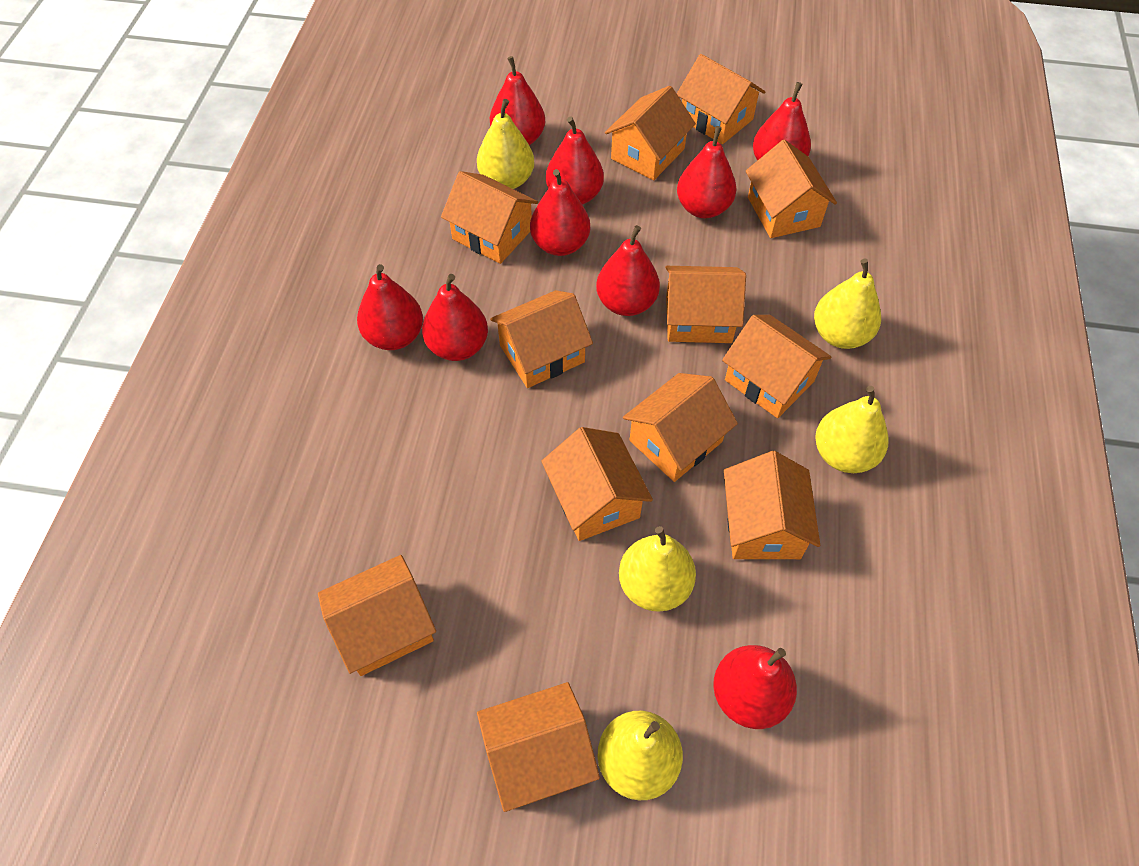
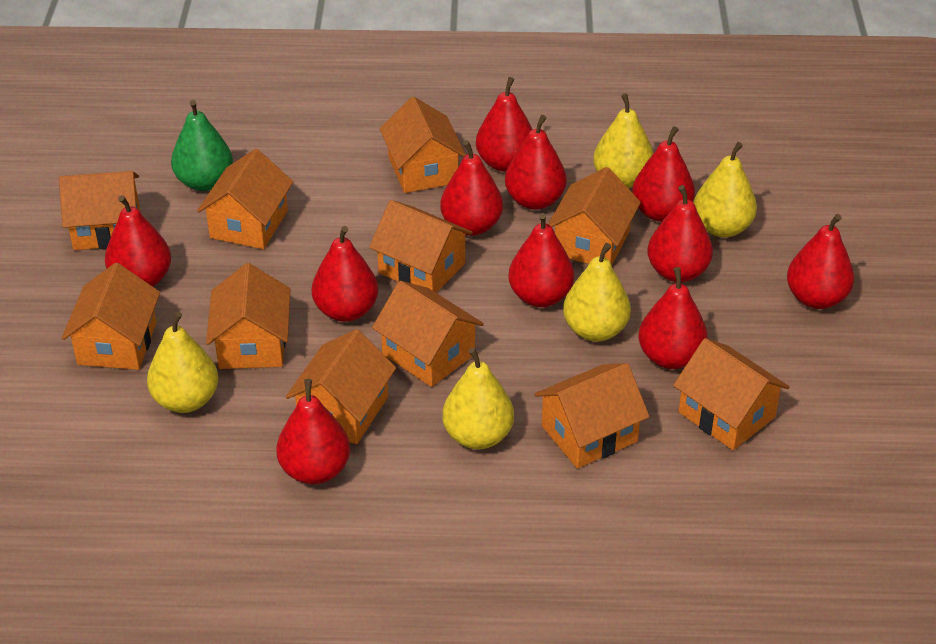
green pear: none = 0 -> [171,100,233,191] = 1
orange house: [318,555,436,676] [441,171,538,264] [477,682,600,812] [490,290,593,388] [541,427,653,541] [605,86,696,180] [623,373,738,482] [665,266,746,343] [677,54,765,144] [722,315,831,418] [724,451,820,559] [746,140,837,238] = 12 -> [59,171,140,250] [61,263,160,370] [197,149,293,249] [206,263,290,369] [286,329,396,444] [369,200,473,293] [372,281,484,387] [380,97,466,193] [535,363,650,469] [548,167,641,265] [673,338,790,450] = 11
red pear: [357,264,423,350] [422,274,488,361] [490,56,545,145] [530,169,590,256] [546,117,604,205] [596,225,660,316] [677,126,737,218] [713,645,797,729] [753,82,811,161] = 9 -> [105,195,171,287] [276,379,350,484] [312,226,378,322] [440,140,503,235] [476,77,533,172] [505,115,567,210] [508,213,574,307] [632,126,695,222] [638,267,708,369] [647,185,713,282] [787,214,854,309] = 11

